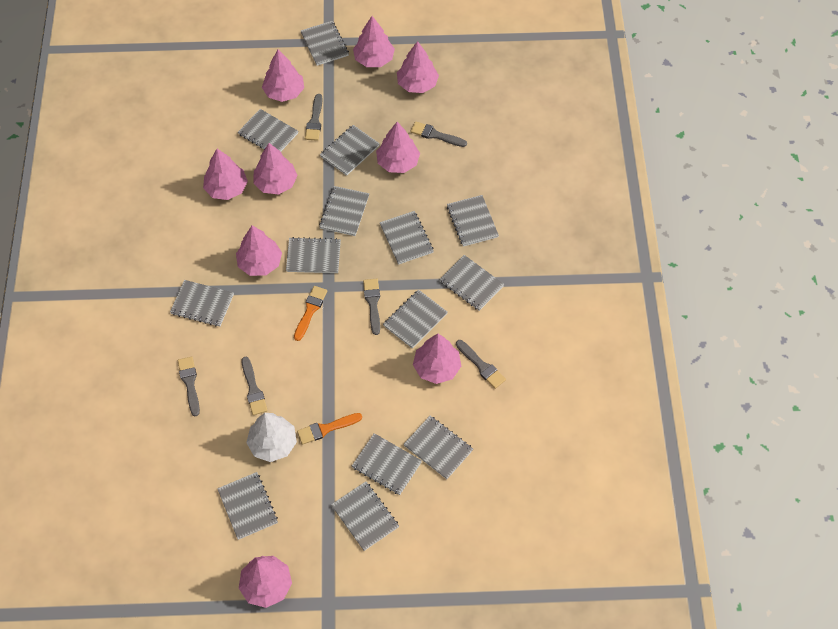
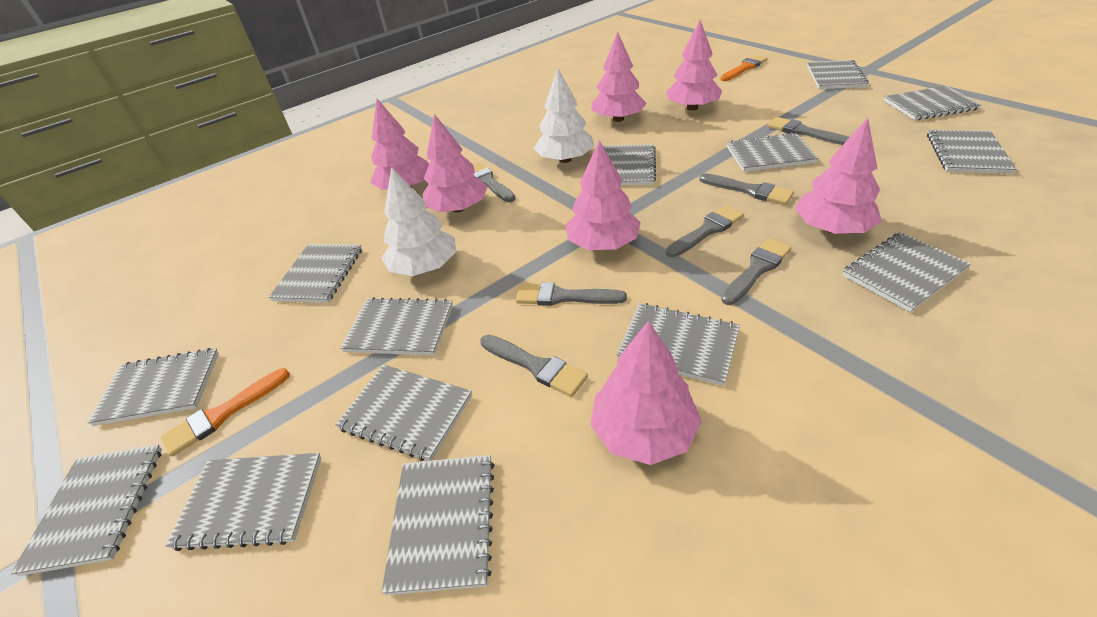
grey brush: [178,356,200,416] [242,357,268,415] [305,94,323,141] [363,279,380,335] [410,121,467,147] [456,340,506,389] = 6 -> [473,163,515,202] [480,335,588,397] [516,282,627,306] [666,205,744,257] [699,173,794,205] [721,238,792,305] [767,117,850,145] = 7
pink tree: [203,149,248,200] [236,225,282,276] [239,556,292,608] [253,143,298,195] [262,50,304,102] [353,16,395,67] [376,122,420,173] [397,41,439,93] [413,334,461,384] = 9 -> [370,99,429,190] [423,114,488,213] [565,140,641,250] [590,321,702,465] [591,31,647,122] [666,20,722,111] [795,118,882,234] = 7
white tree: [246,413,297,462] = 1 -> [381,167,456,276] [534,68,594,163] = 2

